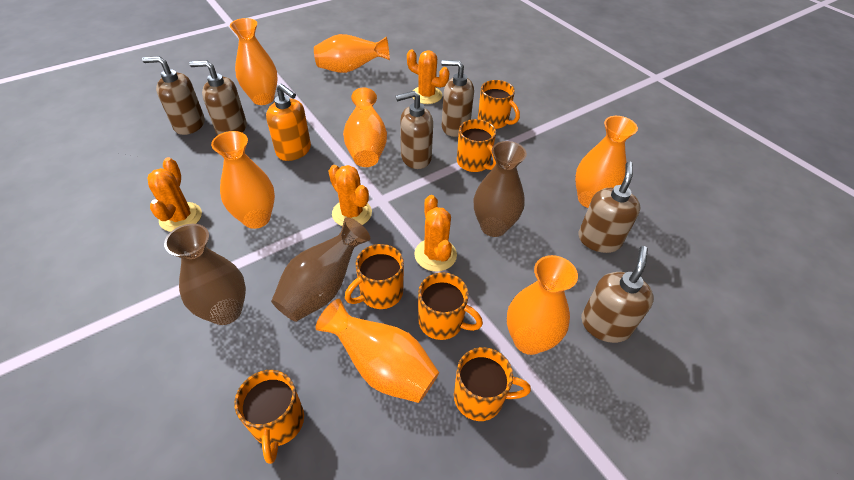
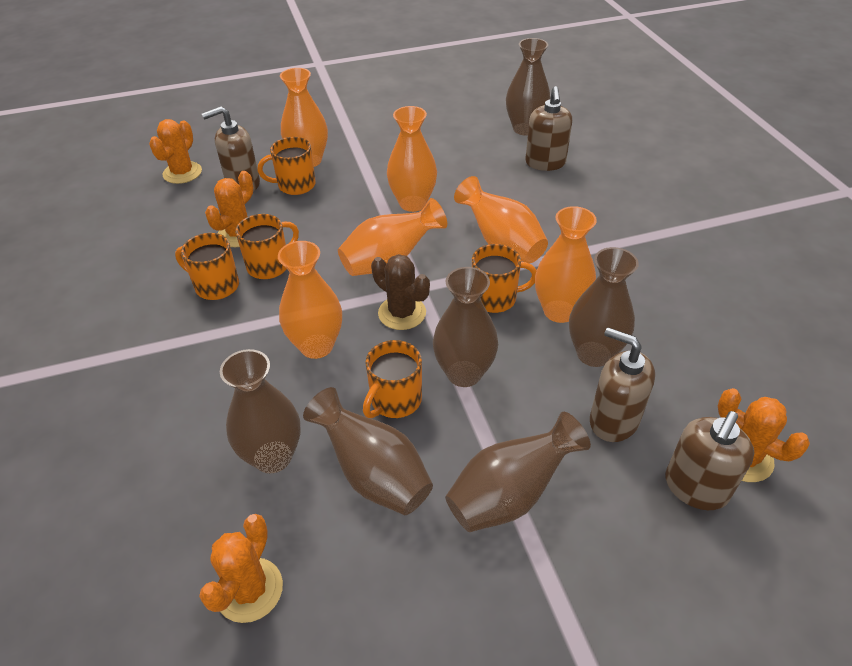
brown cactus: none = 0 -> [371,254,430,330] = 1
brown soap dispenser: [142,56,205,135] [189,60,247,135] [396,91,433,169] [441,60,474,137] [578,162,640,253] [581,246,654,343] = 6 -> [202,106,260,191] [525,86,572,171] [590,328,655,442] [665,411,754,510] = 4
brown vase: [164,224,246,325] [271,217,370,322] [474,141,527,237] = 3 -> [220,349,300,473] [303,387,433,515] [433,267,498,387] [445,412,591,532] [506,38,550,136] [569,247,639,367] = 6
orange mug: [234,370,304,464] [345,244,404,309] [418,272,483,340] [454,347,531,421] [457,119,496,172] [478,80,520,129] = 6 -> [175,233,239,300] [235,214,299,279] [258,137,316,195] [363,340,422,418] [472,244,537,313] = 5
orange soap dispenser: [266,84,311,161] = 1 -> none = 0
orange vase: [211,131,275,229] [230,18,278,105] [314,34,390,73] [316,299,439,403] [343,88,387,167] [507,255,578,355] [575,116,638,208] = 7 -> [278,241,342,359] [280,68,328,167] [338,198,447,276] [387,106,437,212] [454,176,548,264] [535,206,597,323] = 6

